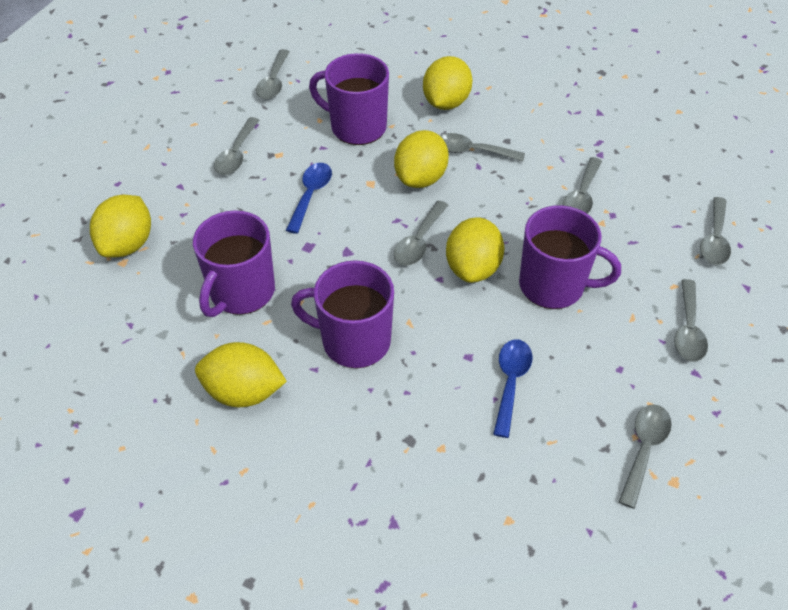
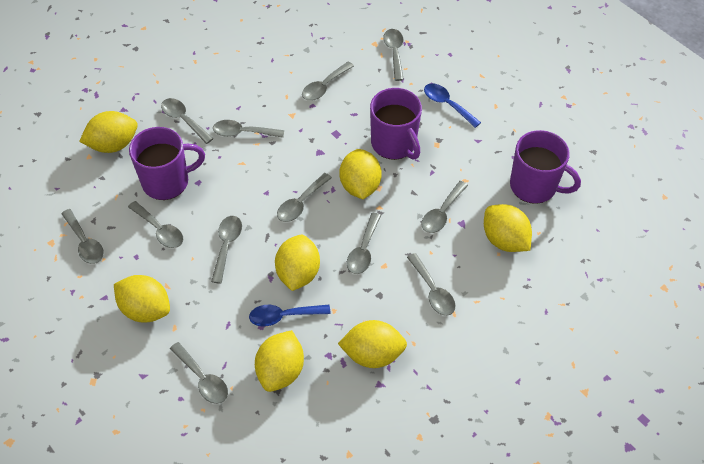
grey spoon: [214,117,259,175] [256,49,290,100] [394,201,448,266] [440,133,525,162] [563,157,602,214] [619,404,672,509] [674,279,708,362] [700,197,731,265] = 8 -> [61,209,104,264] [128,201,183,248] [161,98,213,144] [170,342,228,404] [211,216,242,284] [213,120,284,138] [277,173,332,222] [302,62,354,101] [347,213,381,274] [383,29,404,81] [407,253,456,316] [421,181,468,233] = 12
purple mug: [193,210,275,317] [291,260,394,368] [309,53,389,145] [519,205,621,309] = 4 -> [129,127,205,200] [370,88,422,160] [510,130,581,204] = 3
yellow lemon: [90,195,151,258] [195,342,287,407] [394,130,449,188] [423,56,472,110] [446,217,504,283] = 5 -> [79,111,138,153] [114,275,170,322] [255,330,304,392] [275,235,320,291] [338,320,407,368] [340,149,382,199] [484,204,532,252] = 7

